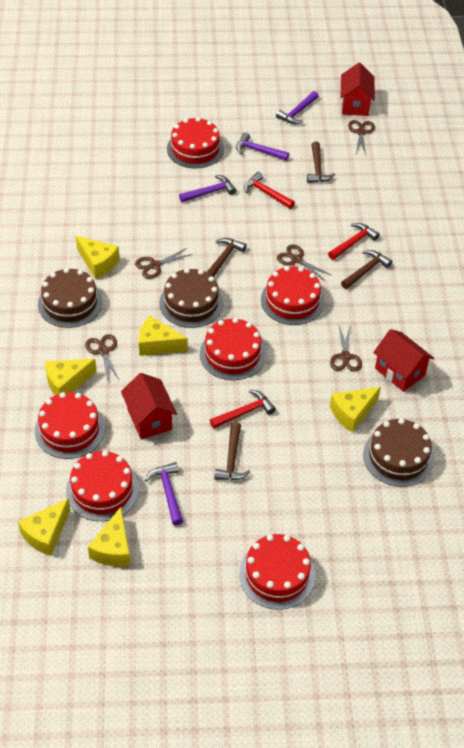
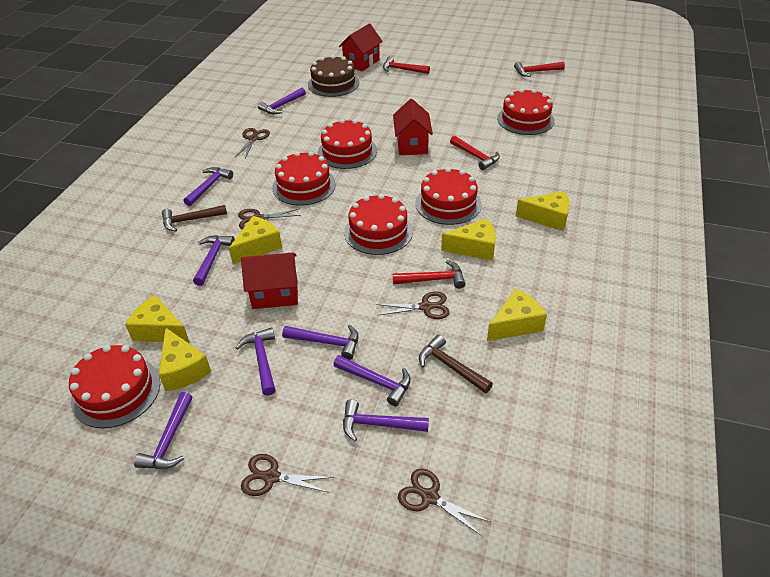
brown cake: [38,268,103,328] [160,268,223,328] [363,418,434,487] = 3 -> [308,55,359,97] = 1
brown hammer: [207,238,247,277] [214,422,250,480] [307,142,335,183] [341,250,392,289] = 4 -> [162,205,227,232] [419,334,493,393] = 2
purple hammer: [145,462,183,526] [179,175,236,202] [236,132,289,161] [276,91,319,124] = 4 -> [134,392,192,469] [184,167,233,206] [193,235,235,286] [236,327,276,396] [258,88,306,114] [282,325,358,360] [333,355,411,406] [343,399,429,441] = 8
red hammer: [210,390,276,429] [244,172,295,209] [328,223,380,260] = 3 -> [383,56,430,74] [393,260,465,289] [450,136,500,170] [514,62,565,77] = 4

